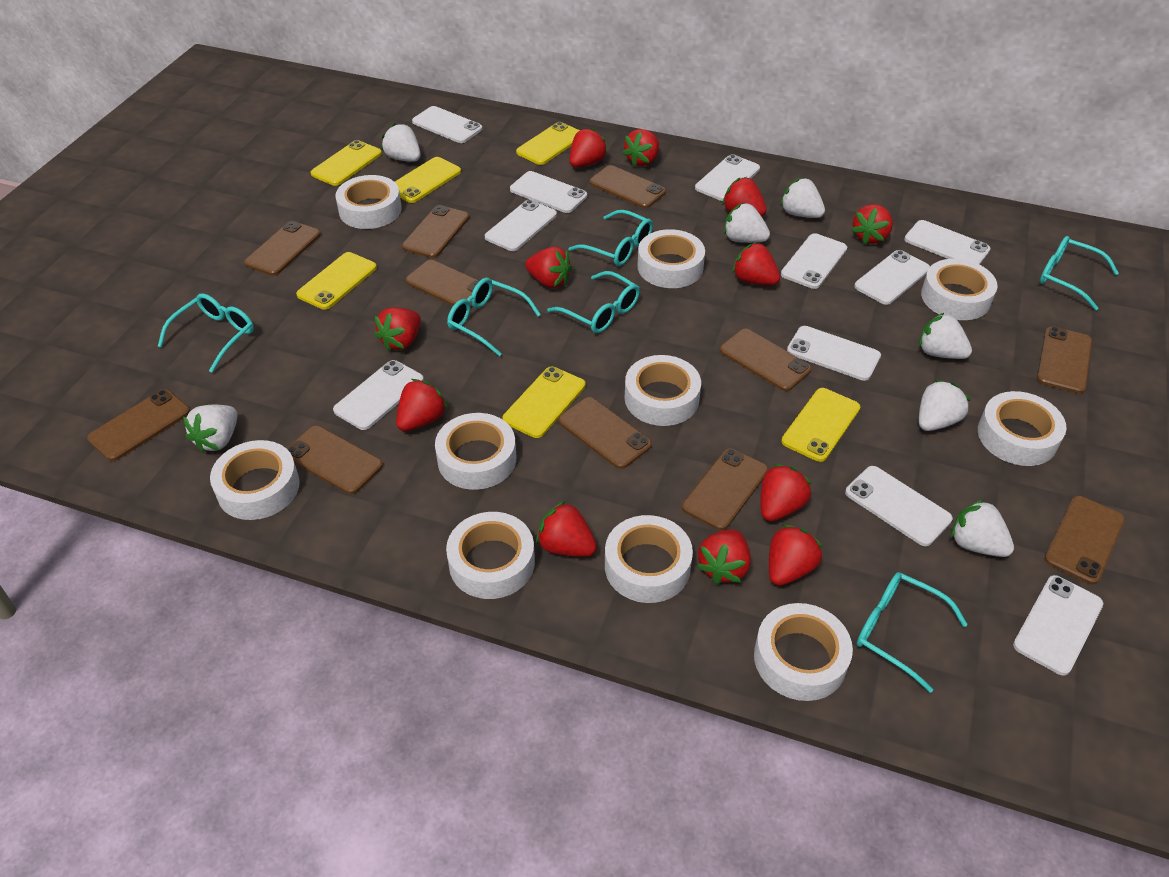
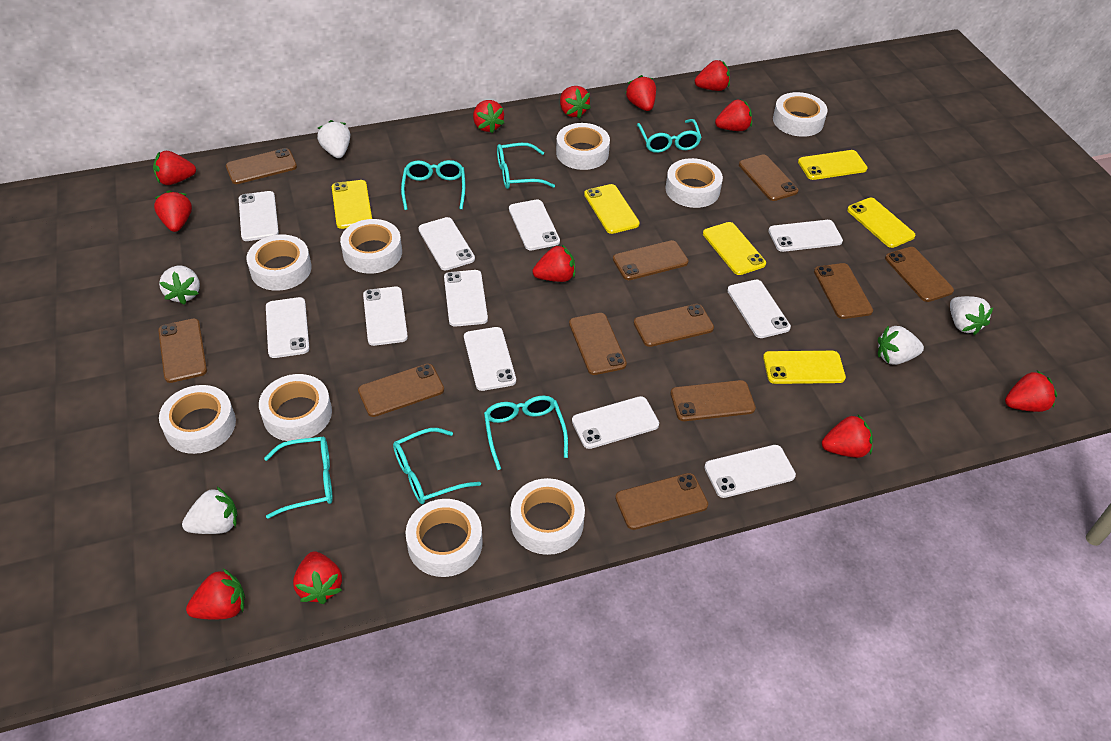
white strawberry: [183,405,238,453] [381,123,421,162] [724,202,770,243] [780,178,825,218] [919,313,972,359] [919,379,970,431] [951,499,1014,557] = 7 -> [159,266,200,304] [182,487,237,534] [317,120,350,158] [878,326,924,365] [950,296,993,335] = 5
white tape: [210,440,300,520] [336,175,402,229] [435,413,516,490] [446,512,535,599] [605,515,693,603] [625,355,701,426] [637,229,705,288] [754,603,853,701] [921,259,998,320] [978,391,1067,466] = 10 -> [159,385,236,454] [247,235,312,291] [259,374,332,441] [340,219,402,274] [406,499,483,577] [510,478,585,555] [556,123,610,170] [665,158,723,208] [773,92,827,137] = 9

